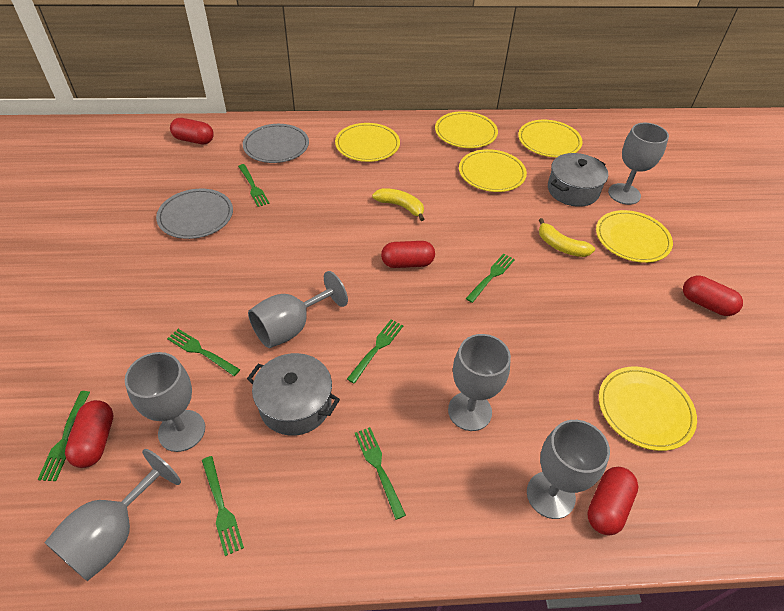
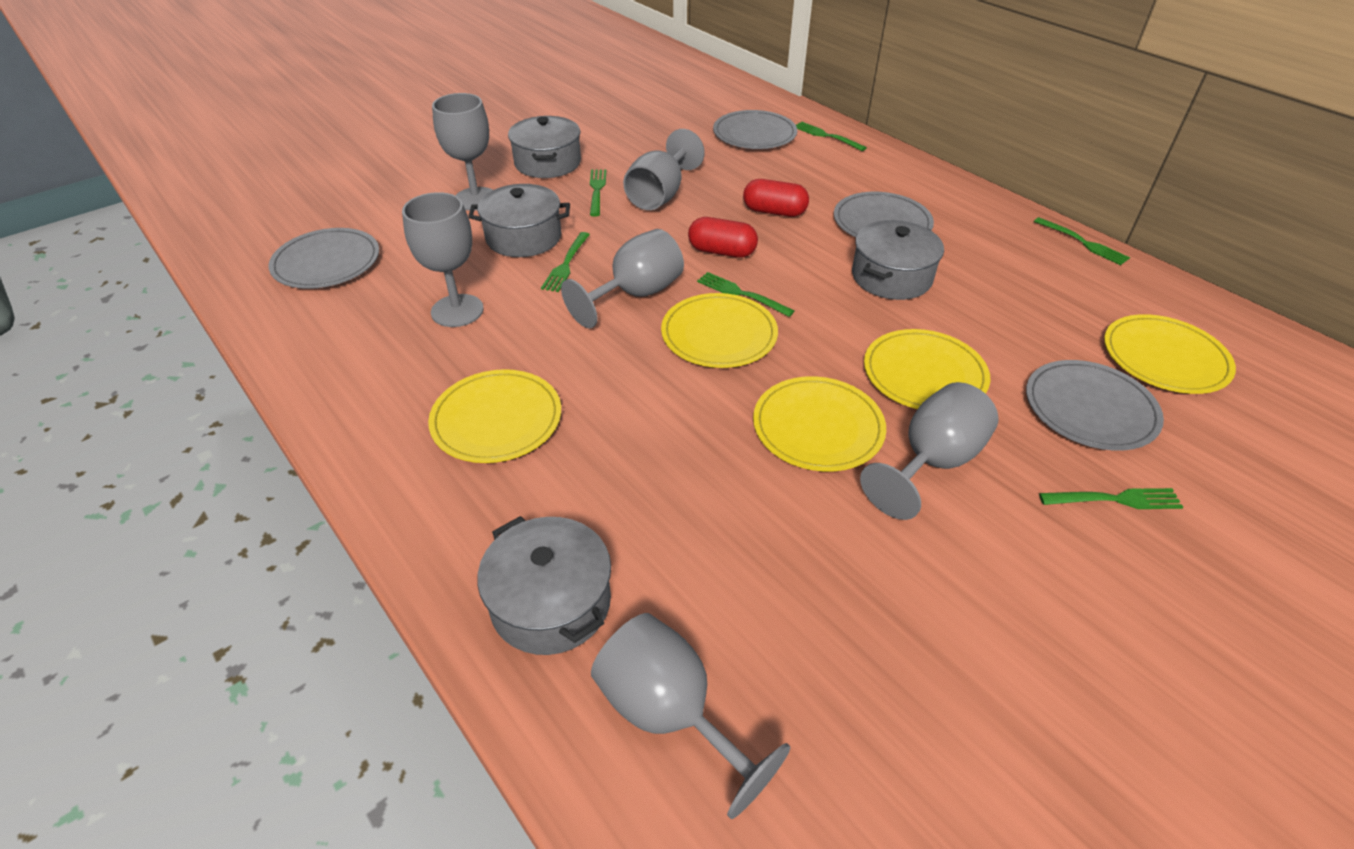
green fork: [37,391,90,481] [167,329,240,376] [202,456,244,556] [238,164,270,207] [347,319,403,383] [355,427,406,520] [466,254,515,303] = 7 -> [541,232,590,292] [590,169,606,217] [697,272,794,317] [796,122,867,151] [1034,217,1130,265] [1039,488,1183,509] = 6
grey plate: [156,189,233,239] [243,124,309,163] = 2 -> [268,228,379,289] [713,110,797,149] [834,192,934,237] [1026,360,1164,451] = 4
grey pot: [247,353,340,436] [548,153,608,207] = 2 -> [468,184,570,257] [477,516,611,655] [508,116,581,178] [852,220,944,300] = 4
red capsule: [65,400,113,468] [170,118,214,144] [381,241,435,268] [587,467,638,536] [683,276,743,316] = 5 -> [688,217,758,258] [743,179,809,217] = 2
yellow banana: [372,188,424,221] [539,218,595,257] = 2 -> none = 0
yellow plate: [335,123,400,162] [435,111,498,148] [459,149,527,192] [518,120,583,157] [596,210,673,263] [599,367,697,451] = 6 -> [428,369,561,463] [661,293,778,368] [753,376,886,472] [864,329,990,409] [1104,314,1236,394] = 5

